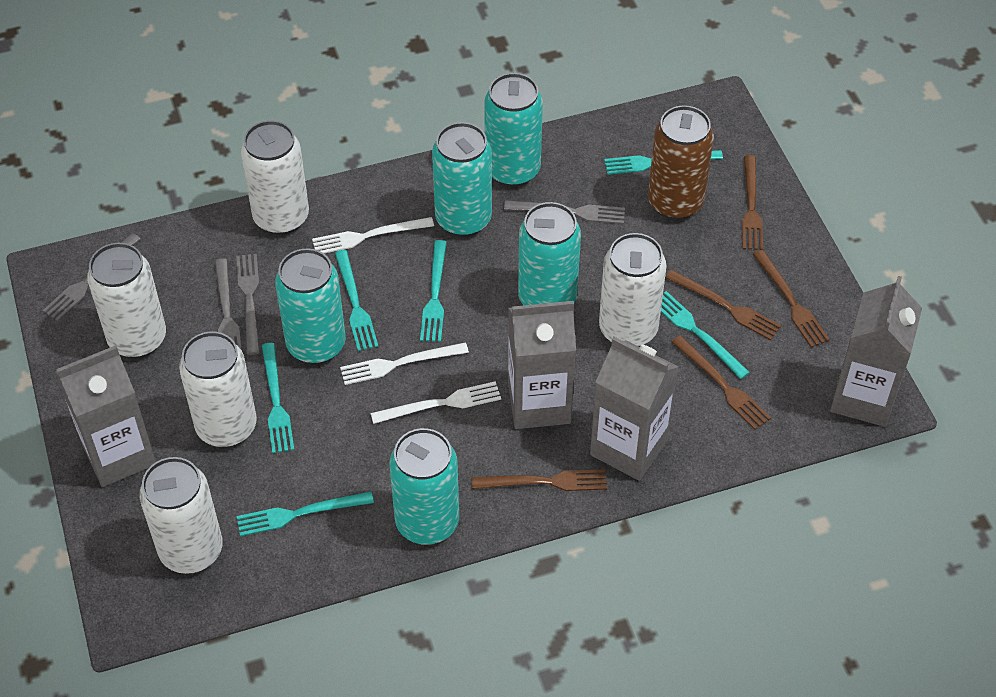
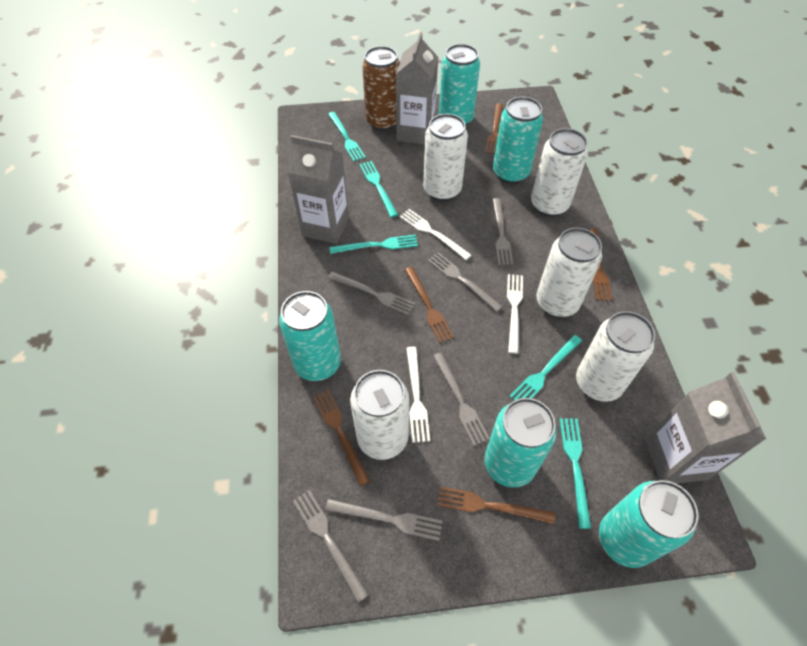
grey carton: [55,345,156,487] [508,301,576,429] [590,337,679,481] [830,276,922,427] = 4 -> [288,135,349,244] [396,32,438,145] [645,372,766,484] = 3
grey fork: [43,233,140,321] [215,258,242,350] [236,254,260,355] [504,200,625,224] = 4 -> [293,490,368,603] [325,499,443,541] [328,272,415,315] [428,252,503,312] [433,352,490,446] [492,198,513,265] = 6
turquoise fork: [237,491,374,536] [262,343,294,453] [335,250,378,351] [420,240,447,342] [604,150,723,175] [661,291,750,379] = 6 -> [328,112,366,161] [329,234,418,254] [359,161,398,218] [510,335,582,401] [560,418,591,529] = 5

